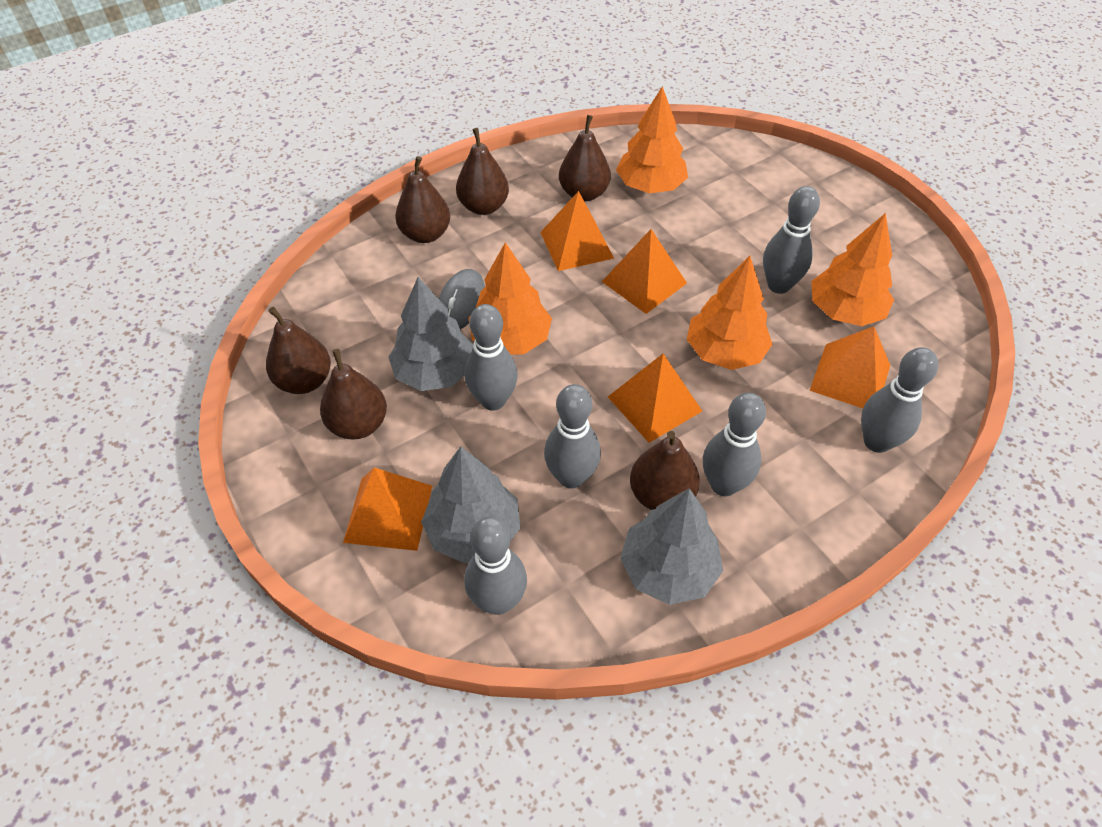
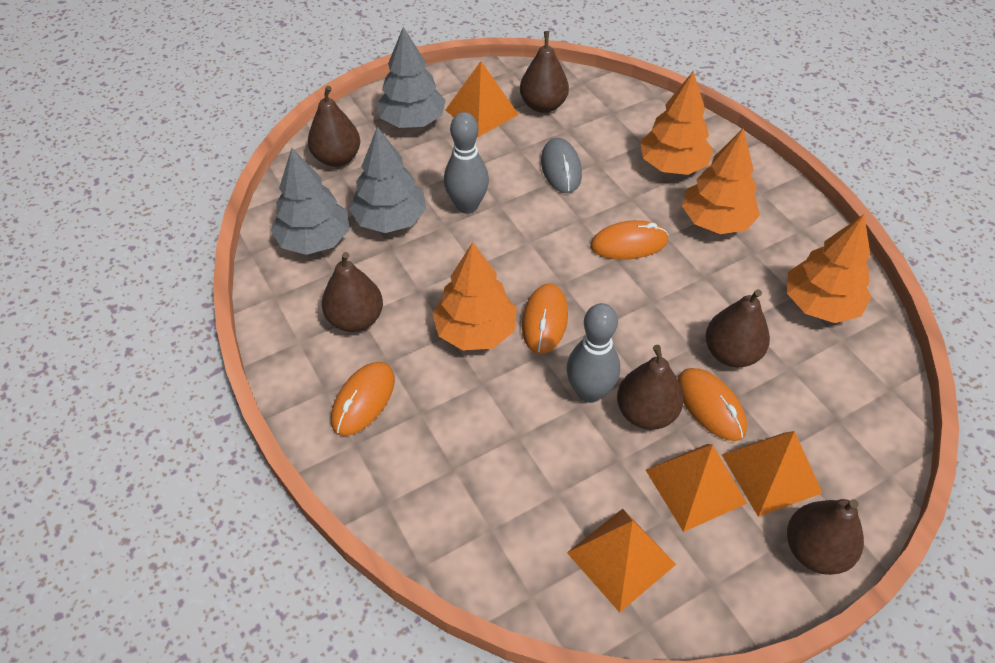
grey bowling pin: [464,516,527,615] [465,304,518,411] [544,384,601,489] [703,392,766,496] [763,186,820,294] [861,347,938,453] = 6 -> [444,112,489,214] [566,303,620,403] = 2
orange mouse: none = 0 -> [331,362,395,436] [522,284,568,354] [590,220,669,260] [677,368,747,441] = 4
orange pyramid: [343,468,432,551] [540,191,614,271] [602,229,687,314] [608,354,702,443] [809,326,890,408] = 5 -> [445,61,519,137] [567,509,676,612] [646,444,747,532] [722,431,822,517] = 4

